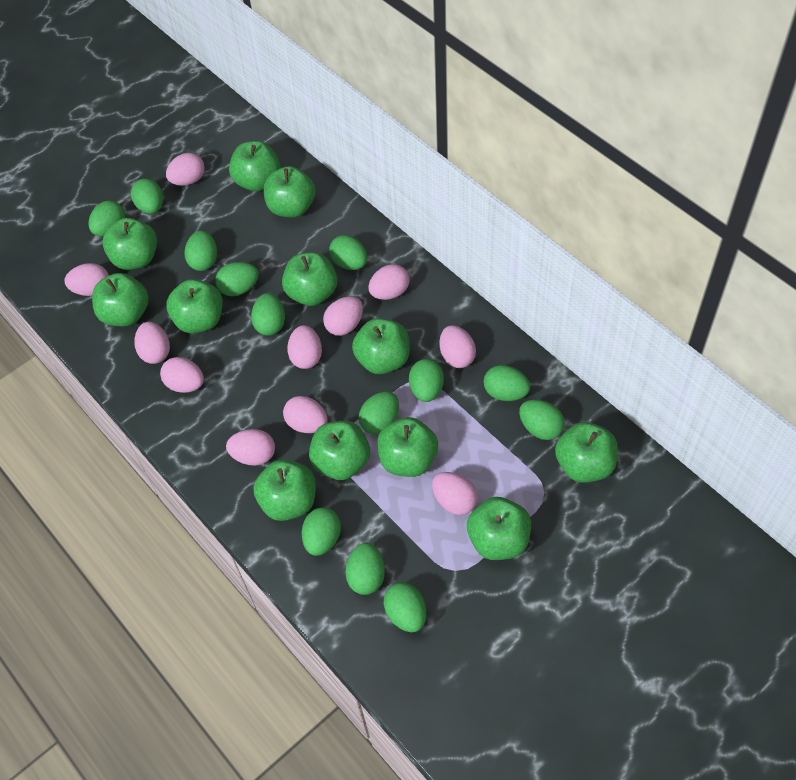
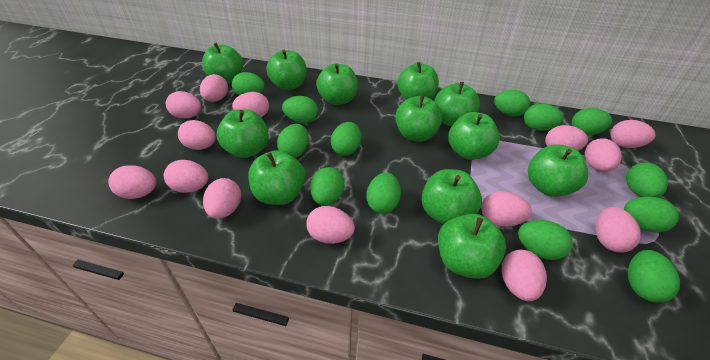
pink egg: [65,263,109,296] [134,322,170,364] [160,357,204,393] [166,153,205,186] [226,429,275,466] [283,396,328,433] [287,325,322,369] [323,296,363,336] [368,264,410,300] [432,472,478,515] [440,325,476,368] = 11 -> [108,165,157,199] [164,160,208,193] [166,91,201,119] [178,120,216,150] [200,74,228,102] [203,178,241,219] [232,92,269,117] [306,206,355,244] [481,191,532,227] [502,250,547,301] [545,125,588,151] [585,138,622,172] [595,207,641,253] [611,120,656,148] = 14

